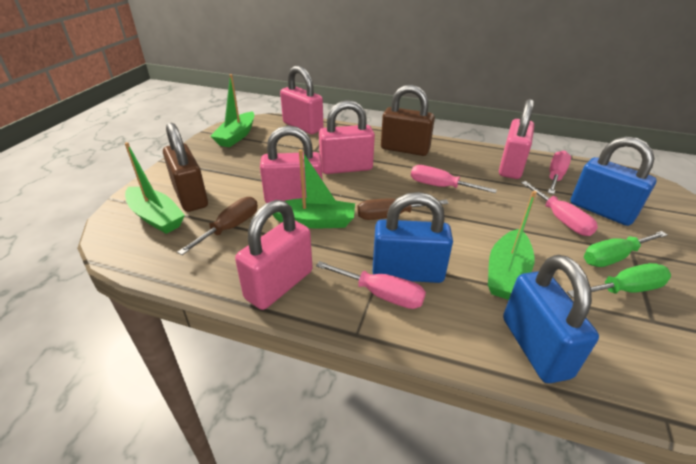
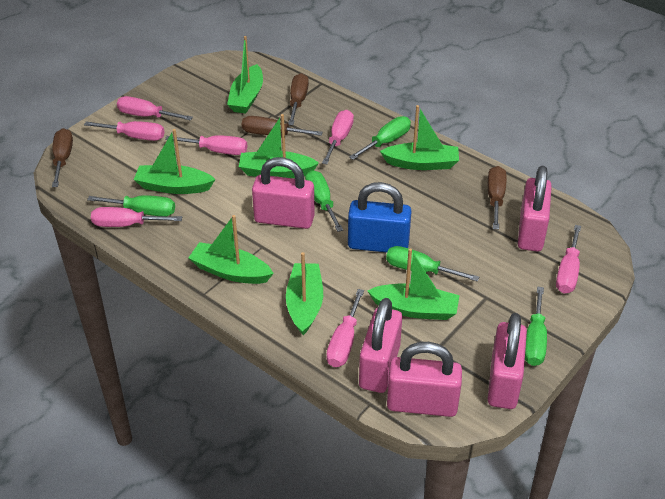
blue padlock: [373,192,453,283] [503,255,599,383] [570,136,657,226] = 3 -> [348,182,412,252] = 1
brown padlock: [163,122,208,212] [381,85,435,156] = 2 -> none = 0
brown screwdriver: [177,197,258,255] [357,198,449,220] = 2 -> [52,128,73,187] [242,116,323,136] [288,73,309,125] [488,166,506,230] = 4
green boat: [125,142,185,234] [210,74,254,147] [273,149,355,228] [488,191,537,300] = 4 -> [134,129,216,194] [188,215,274,284] [227,36,263,114] [239,114,319,178] [286,252,323,335] [367,248,460,320] [380,105,459,170] = 7
green screwdriver: [567,263,671,298] [584,231,667,267] = 2 -> [87,195,175,216] [305,170,343,232] [349,116,411,160] [386,246,479,282] [525,287,547,366] = 5
pink screwdriver: [316,261,426,309] [411,165,497,193] [521,181,598,236] [548,151,571,194] = 4 -> [84,121,165,141] [91,207,182,227] [117,96,193,121] [165,135,247,155] [322,110,354,164] [326,289,364,367] [556,225,581,294] = 7

